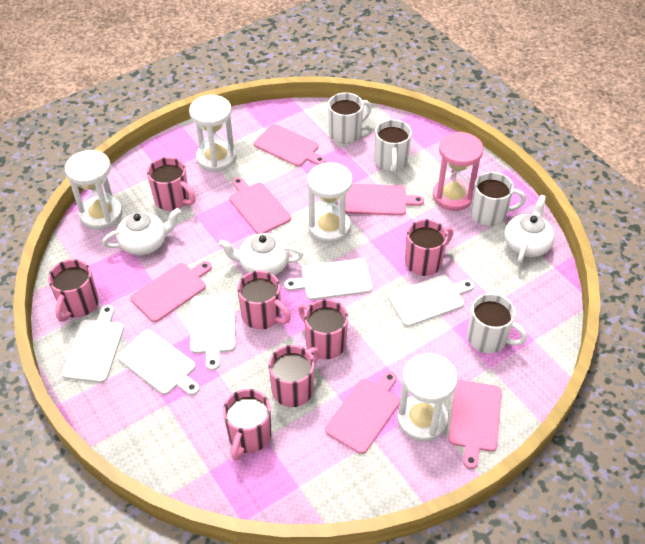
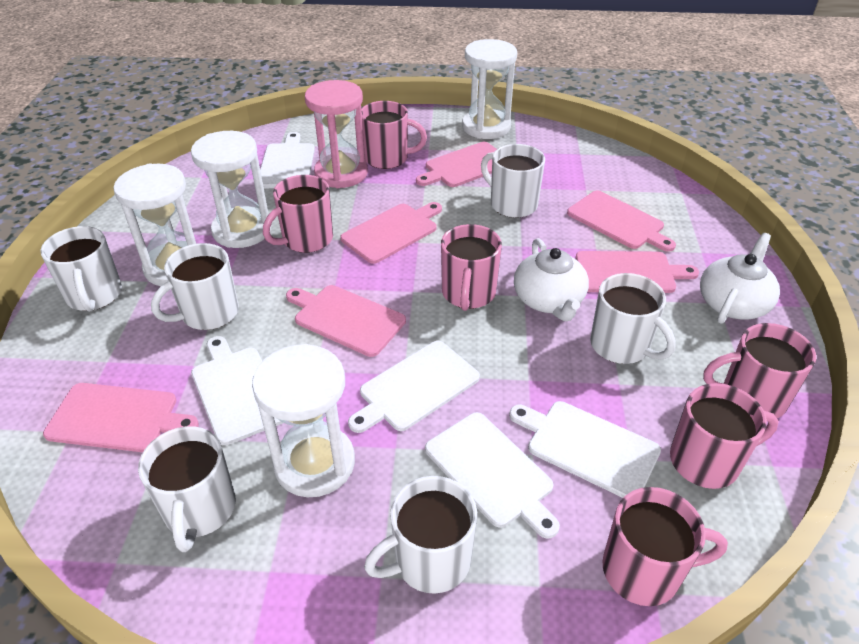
pink mug: [48,259,99,322] [147,157,196,211] [223,389,271,461] [237,271,291,329] [268,345,319,407] [298,299,348,359] [405,219,453,276] = 7 -> [263,175,333,253] [361,101,427,169] [441,224,502,311] [603,487,728,606] [670,383,779,489] [703,323,816,418] = 6
white mug: [328,93,372,143] [374,119,412,173] [467,293,527,353] [471,172,526,226] = 4 -> [40,226,122,312] [138,426,236,552] [151,243,239,330] [364,476,477,594] [481,144,545,218] [590,273,676,364] = 6
white teapot: [102,208,181,255] [219,233,303,275] [504,195,555,263] = 3 -> [514,238,589,321] [700,233,780,324] = 2

